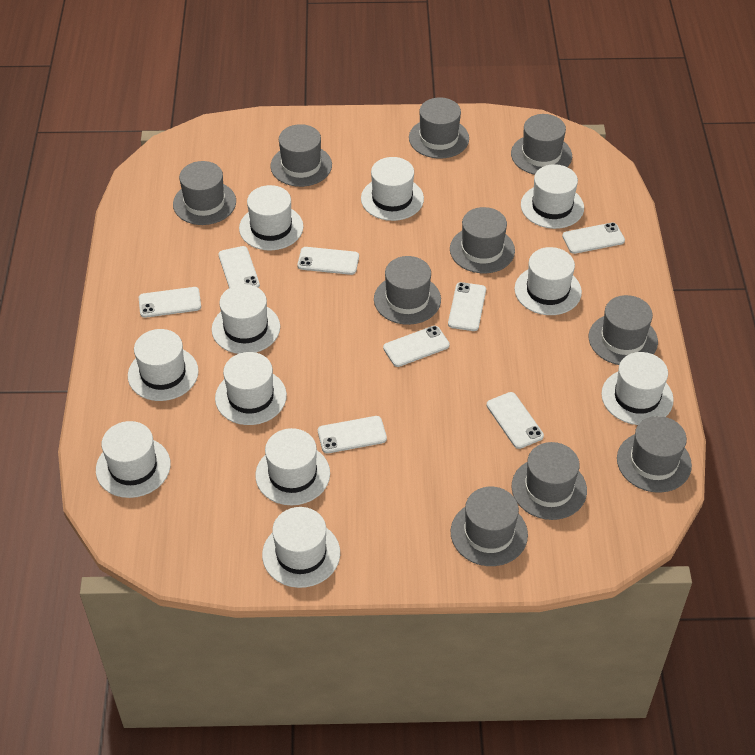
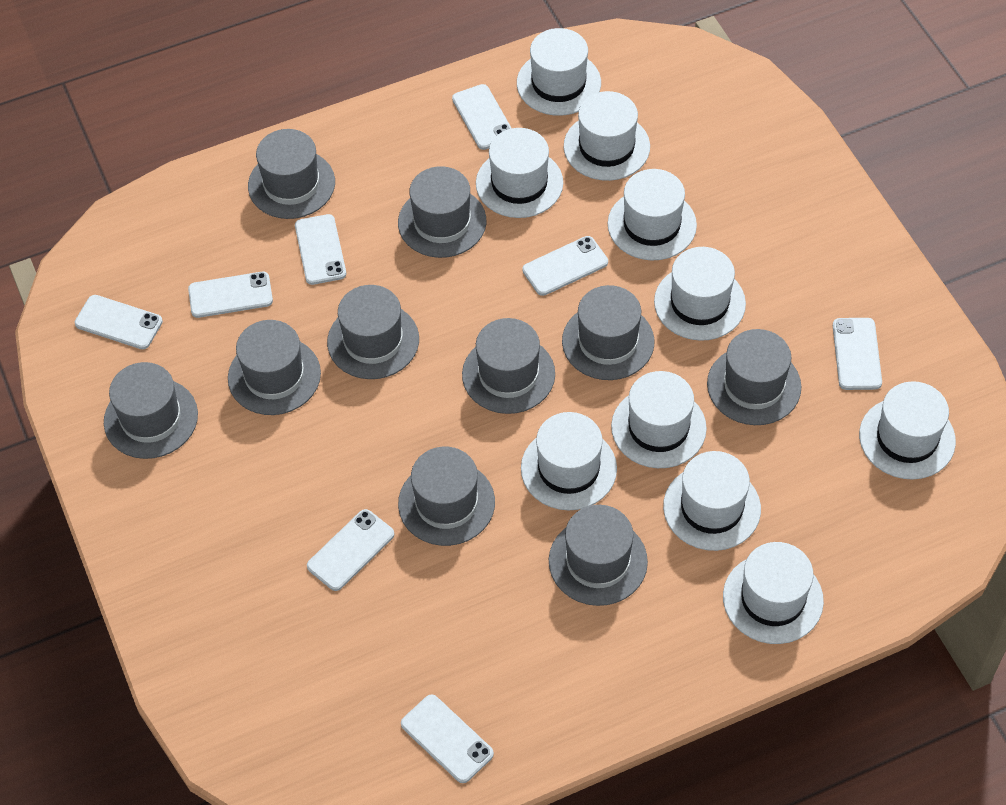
white hat: [96,421,171,498] [128,329,199,401] [212,284,280,354] [215,352,287,425] [239,185,304,251] [255,428,330,505] [262,507,340,588] [361,157,424,221] [514,247,582,315] [521,164,584,229] [601,352,674,425] = 11 -> [476,128,563,218] [517,28,601,116] [521,412,617,510] [564,91,650,181] [608,169,697,260] [611,371,707,468] [654,247,746,341] [663,451,761,551] [723,542,824,644] [859,381,956,480] = 10

